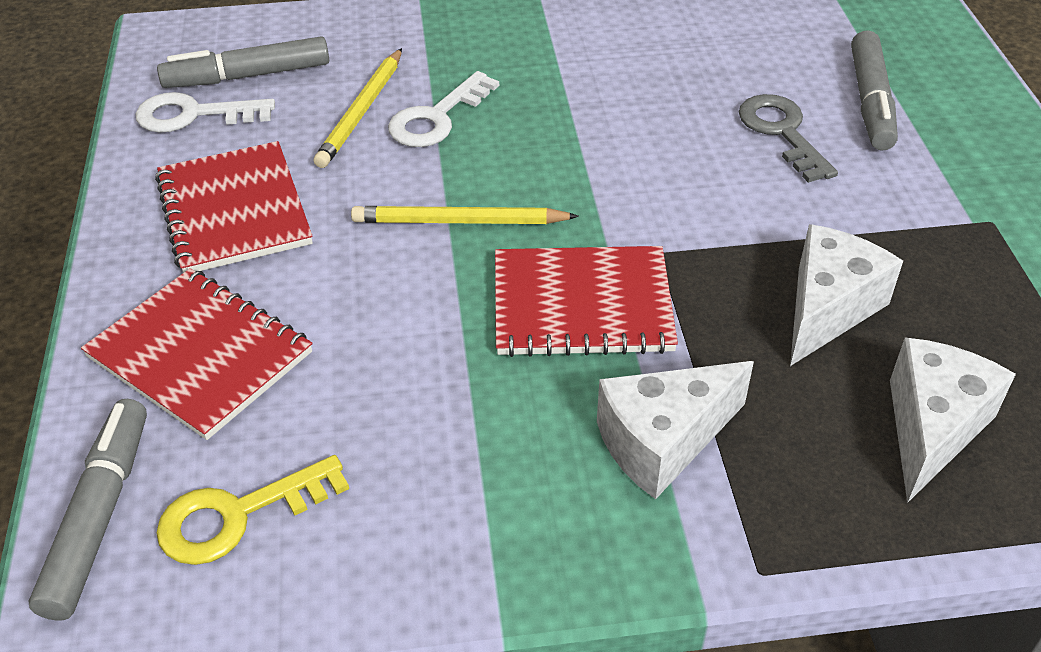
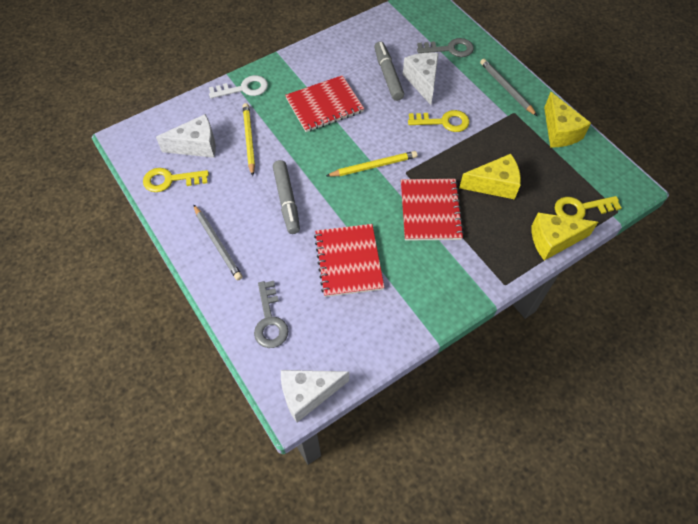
grey key: [739,94,838,183] = 1 -> [254,281,288,348] [417,38,474,57] = 2
grey marker: [29,399,147,621] [157,36,329,88] [851,30,898,151] = 3 -> [273,160,300,234] [374,41,404,101] = 2
grey pencil: none = 0 -> [193,204,243,280] [480,59,537,116] = 2
white key: [136,92,275,133] [388,71,499,147] = 2 -> [209,75,268,98] = 1
yellow cheese: none = 0 -> [459,154,521,200] [531,212,598,260] [544,92,591,147] = 3
yellow key: [156,455,349,565] = 1 -> [143,168,209,192] [408,110,469,132] [555,196,621,219] = 3

